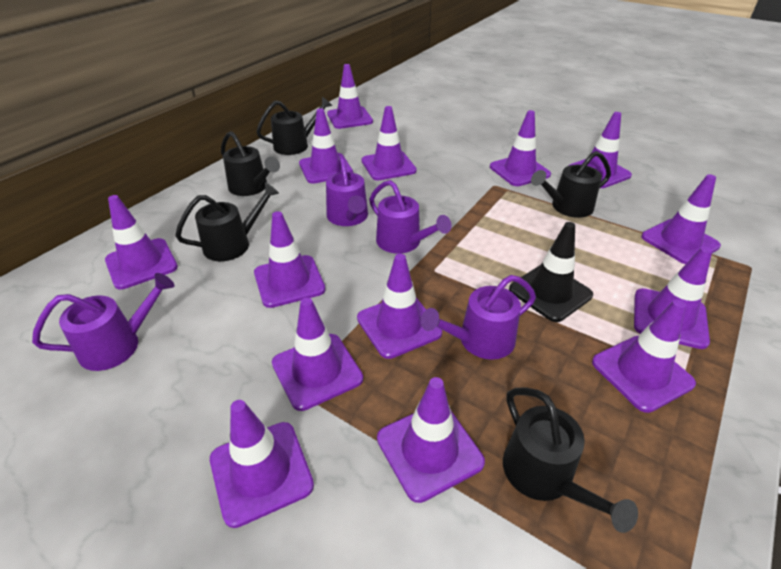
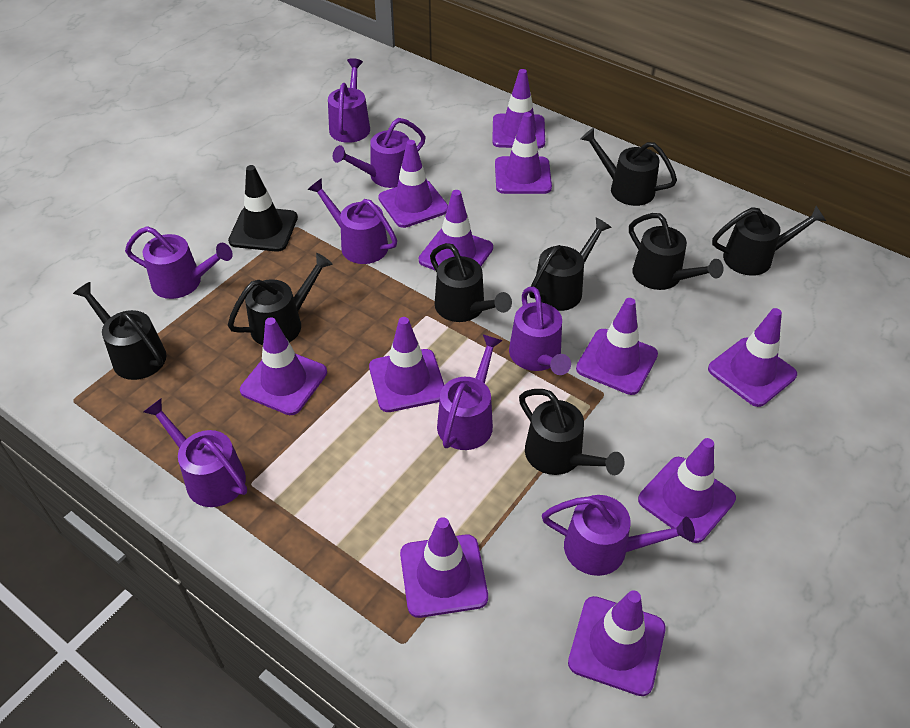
black watering can: [175,182,279,261] [221,131,280,196] [256,96,332,155] [503,387,638,533] [531,151,611,218] = 5 -> [73,282,167,380] [228,253,333,345] [430,243,512,322] [519,389,625,475] [529,217,612,311] [581,128,677,206] [629,213,723,290] [712,206,826,276] = 8
purple traffic cone: [105,195,178,290] [210,400,314,528] [254,211,325,308] [272,298,363,411] [299,108,353,184] [327,64,373,129] [357,253,442,359] [361,106,417,180] [377,377,485,503] [490,110,551,186] [569,112,632,188] [592,300,696,413] [634,246,712,349] [641,174,721,264] = 14 -> [240,317,327,415] [369,317,444,412] [378,140,448,228] [400,517,488,618] [419,190,493,270] [492,69,545,148] [495,112,552,194] [568,590,666,696] [576,298,658,395] [638,438,736,543] [708,308,797,407] = 11
purple watering can: [32,273,175,371] [326,156,368,226] [369,180,452,254] [421,275,536,360] = 4 -> [125,226,233,299] [143,399,247,507] [307,178,397,264] [328,58,370,143] [333,118,426,188] [437,334,503,450] [509,287,571,375] [542,495,695,576] = 8

